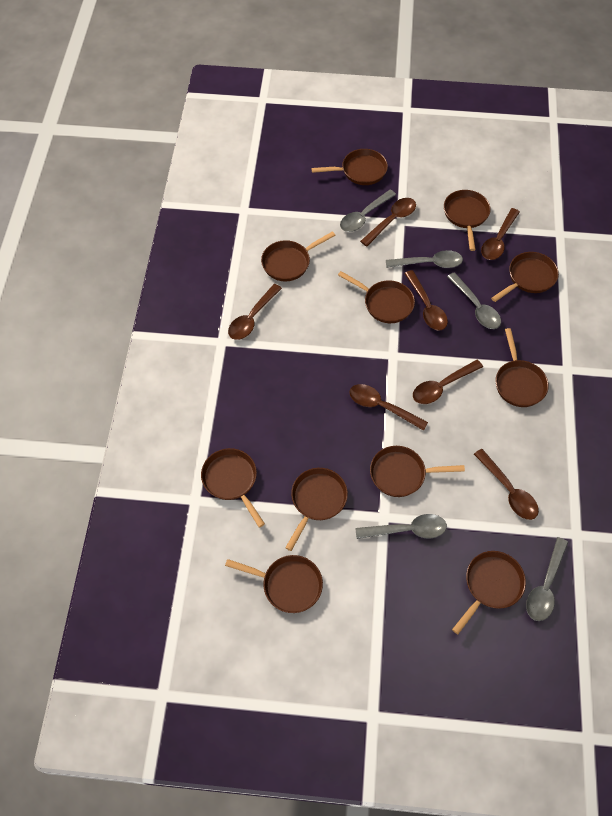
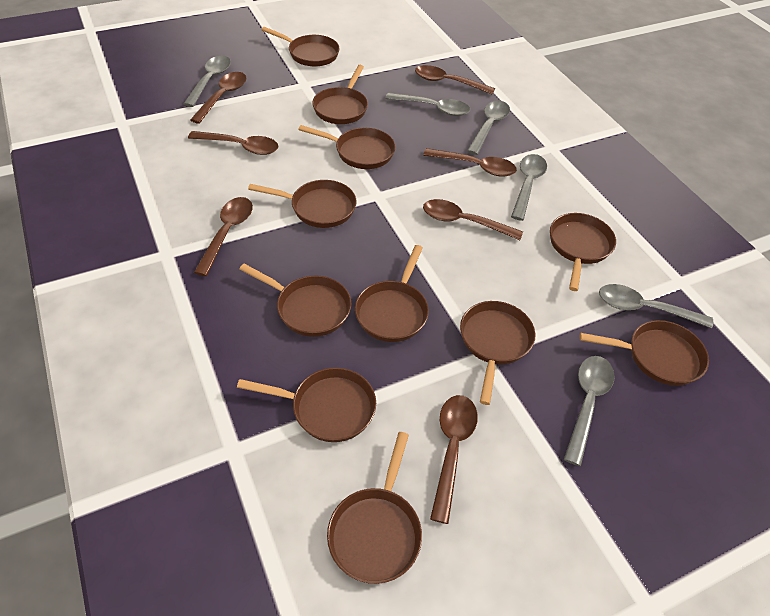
grey spoon: [340,190,396,232] [355,514,447,539] [386,250,463,268] [447,272,501,329] [526,537,568,621] = 5 -> [184,56,231,107] [385,93,470,116] [467,101,510,155] [511,154,547,221] [564,356,615,466] [599,284,713,328] = 6

